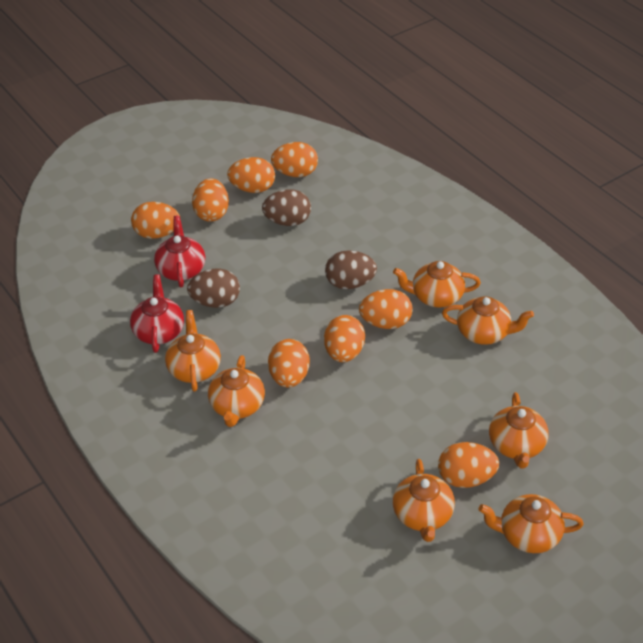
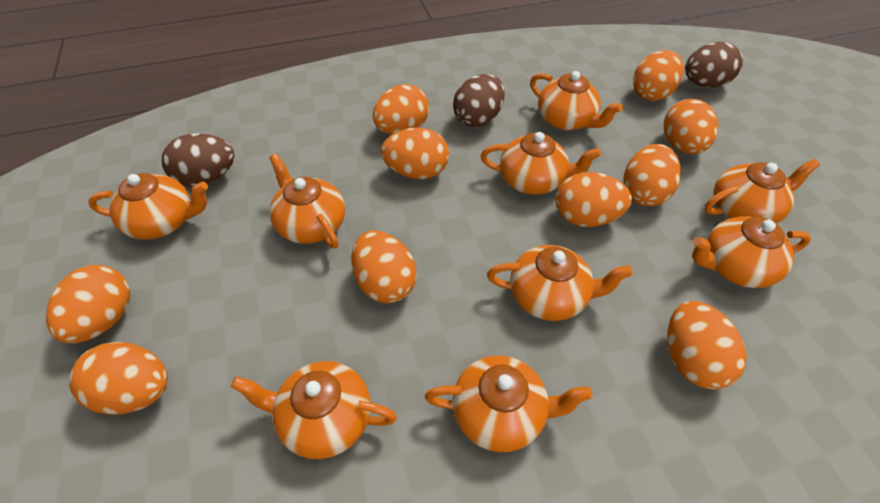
orange egg: [131,202,180,239] [192,178,229,222] [227,157,275,193] [268,339,310,388] [271,142,318,177] [324,315,365,362] [359,289,412,329] [438,442,499,488] = 8 -> [46,265,130,343] [69,342,168,415] [351,230,416,303] [373,84,429,135] [381,128,449,179] [556,172,632,227] [624,144,681,206] [633,50,684,101] [664,99,718,154] [667,301,747,389] = 10
orange teapot: [165,310,221,392] [208,355,265,427] [393,261,481,308] [393,459,455,542] [442,296,534,345] [478,494,584,553] [489,392,548,468] = 7 -> [88,173,208,240] [231,361,397,459] [269,154,345,249] [425,355,593,452] [481,132,601,195] [487,245,633,321] [530,71,623,131] [692,216,811,288] [704,159,820,224] = 9
red teapot: [130,274,184,353] [154,215,205,287] = 2 -> none = 0

